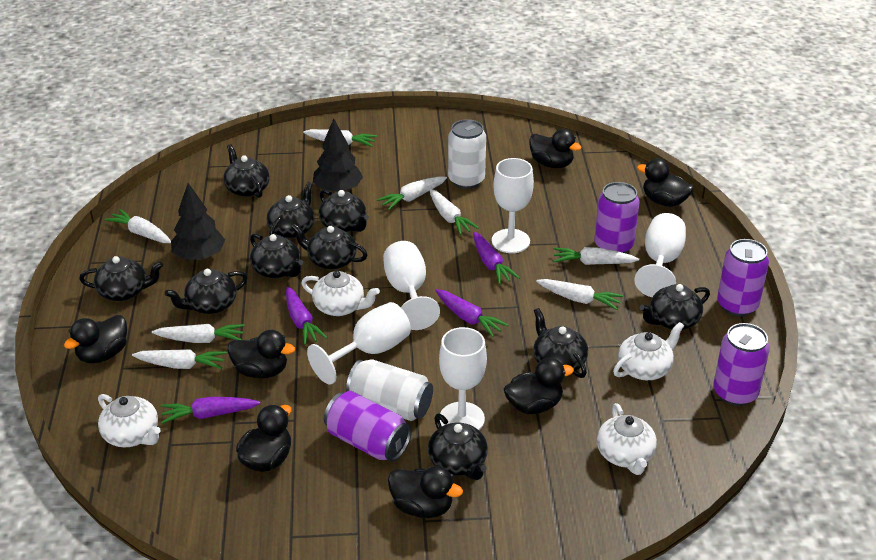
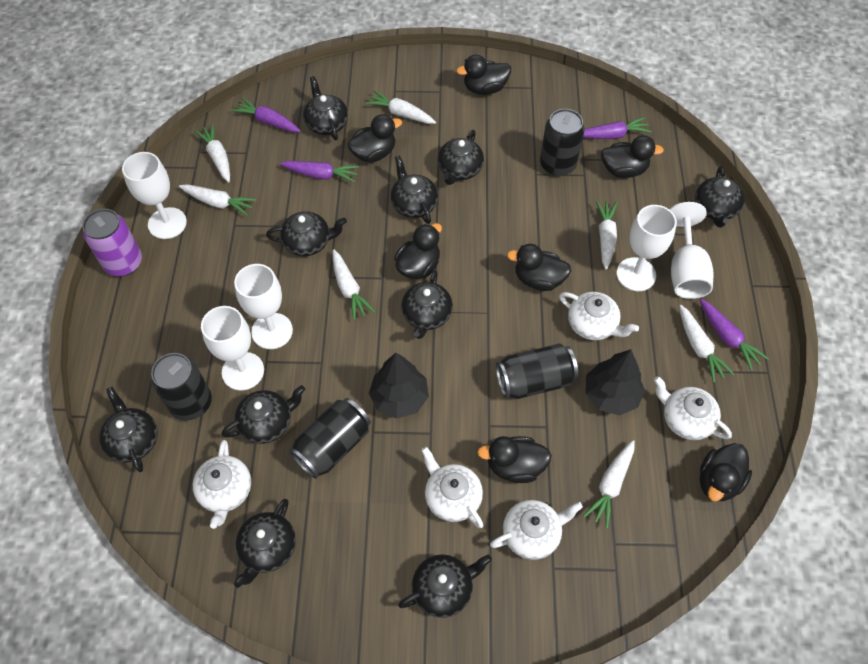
black can: none = 0 -> [151,353,212,421] [289,398,371,479] [496,343,578,399] [540,109,585,176] = 4
purple can: [324,391,412,462] [595,182,640,253] [713,323,770,406] [717,239,769,316] = 4 -> [82,209,142,276] = 1
white can: [346,359,433,421] [448,119,486,189] = 2 -> none = 0
white carrot: [104,209,171,243] [132,349,227,369] [152,324,245,343] [303,129,377,147] [377,176,447,210] [430,189,479,235] [536,279,624,310] [554,247,639,265] = 8 -> [179,184,256,216] [194,124,230,182] [332,249,375,321] [365,90,436,124] [583,440,635,529] [596,200,618,270] [679,305,735,383] = 7
white teapot: [98,394,161,447] [301,271,380,316] [597,403,657,475] [613,322,684,380] = 4 -> [193,440,251,529] [421,447,484,528] [490,500,583,560] [559,292,639,340] [654,376,732,440] = 5

